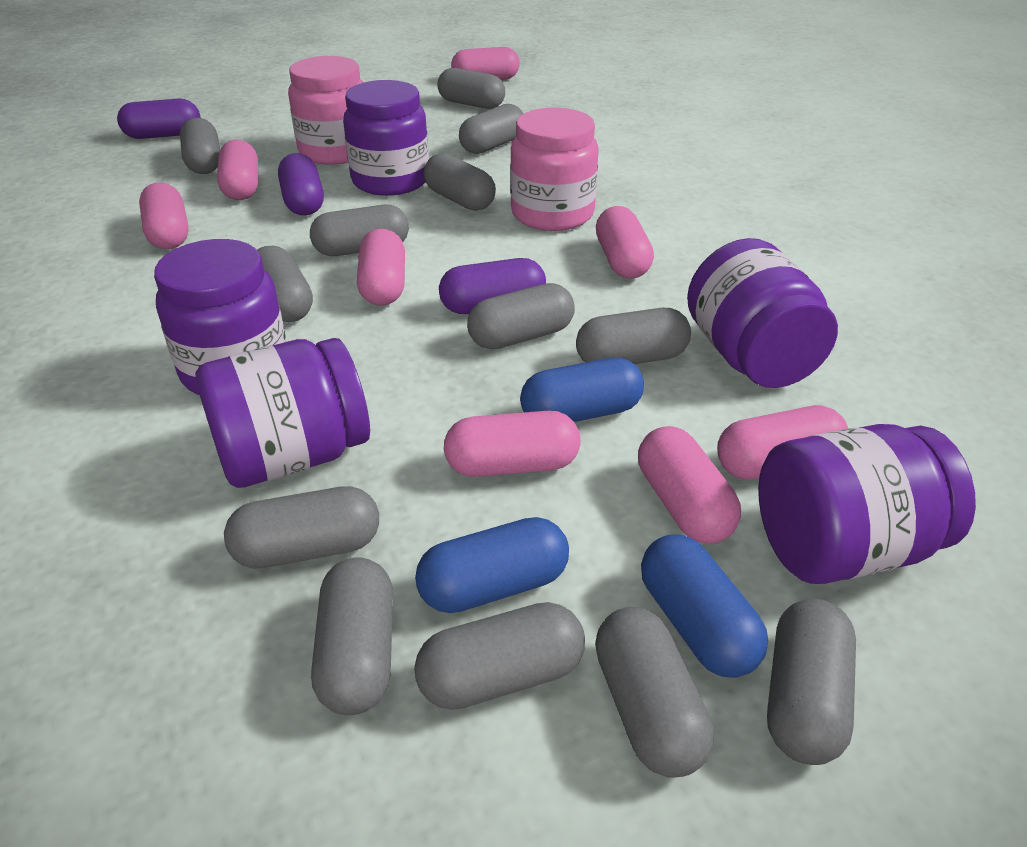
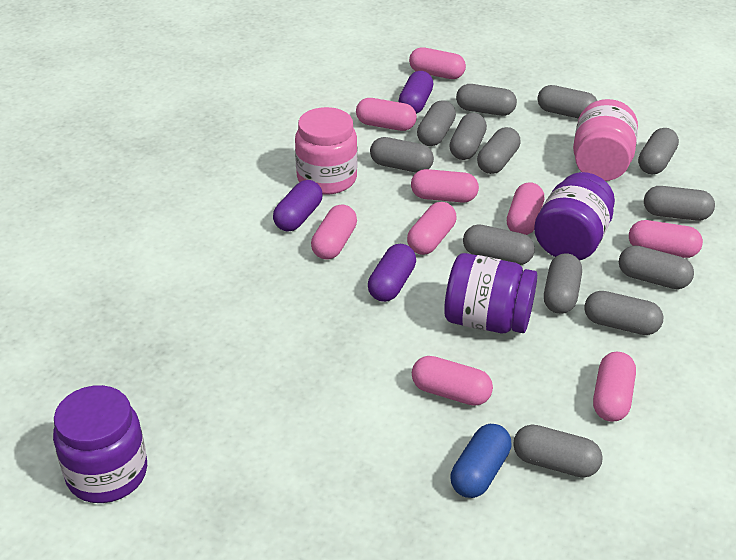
blue capsule: [415,517,569,613] [520,357,644,422] [641,534,768,678] = 3 -> [451,424,512,498] = 1
pink capsule: [139,183,188,249] [217,140,258,200] [357,229,405,306] [444,411,580,477] [451,47,520,80] [596,206,654,279] [638,426,741,543] [717,405,848,479] = 8 -> [311,204,357,260] [356,98,417,131] [407,202,456,255] [409,47,466,79] [411,169,479,203] [412,356,493,406] [507,182,544,235] [593,352,636,422] [629,220,703,258] = 9
purple jar: [154,239,286,395] [195,338,370,488] [343,80,429,196] [687,238,838,388] [758,424,976,584] = 5 -> [53,385,147,503] [444,253,537,333] [534,172,615,261] = 3

